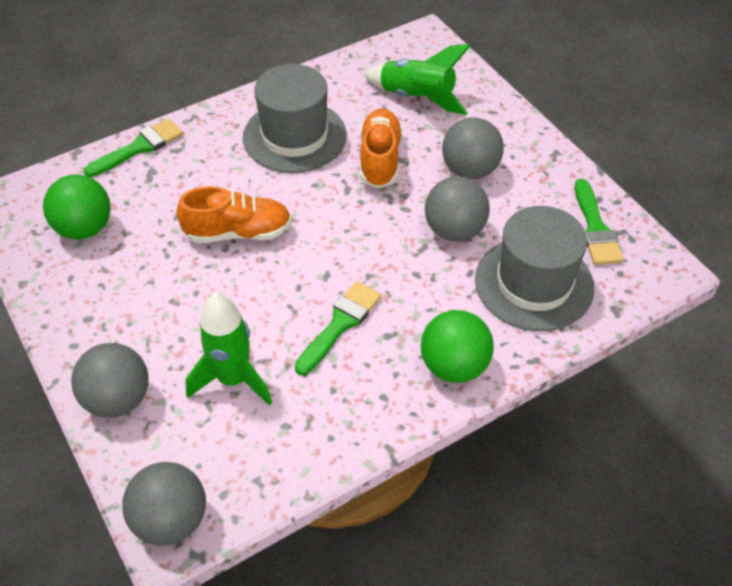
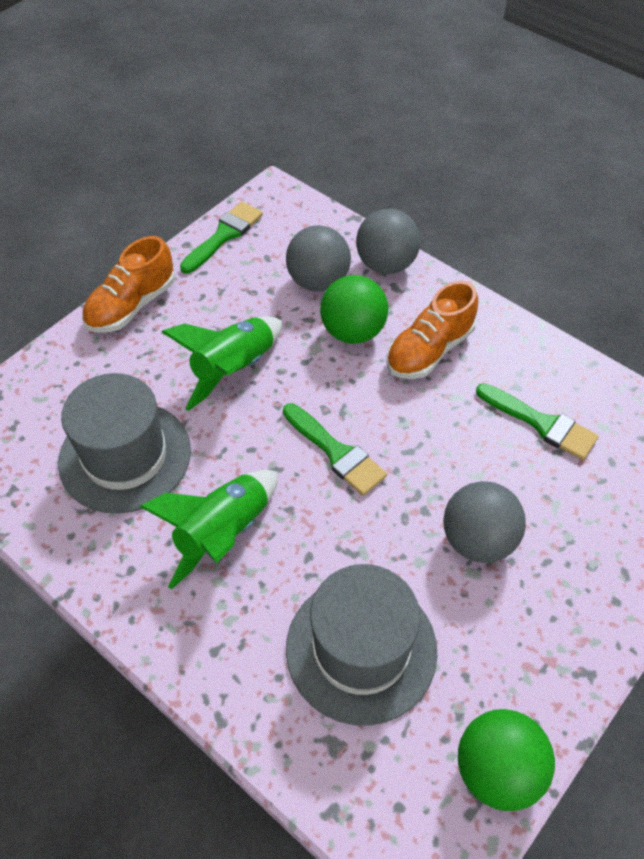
grey ball: [71,343,148,418] [122,462,206,546] [425,177,490,241] [442,118,504,179] = 4 -> [286,225,351,292] [356,209,420,274] [443,481,526,563] = 3

